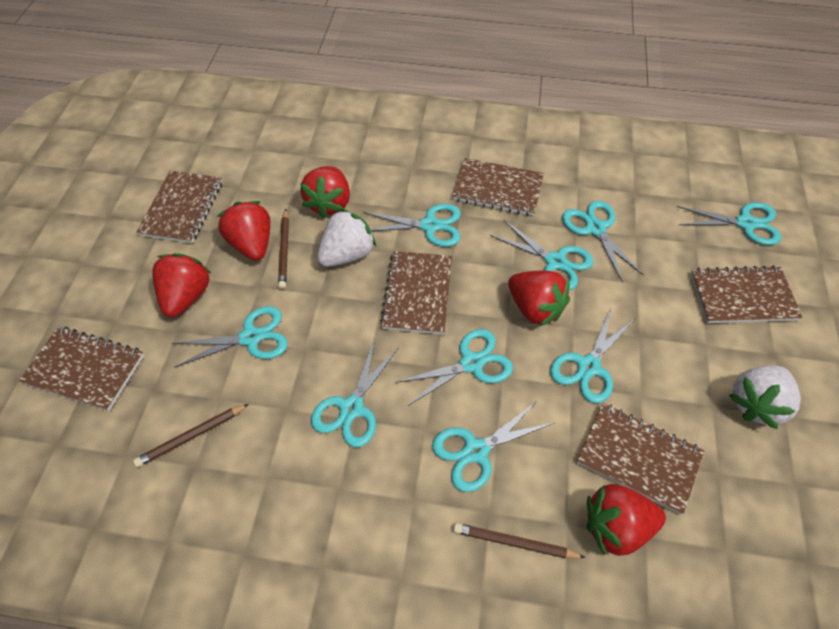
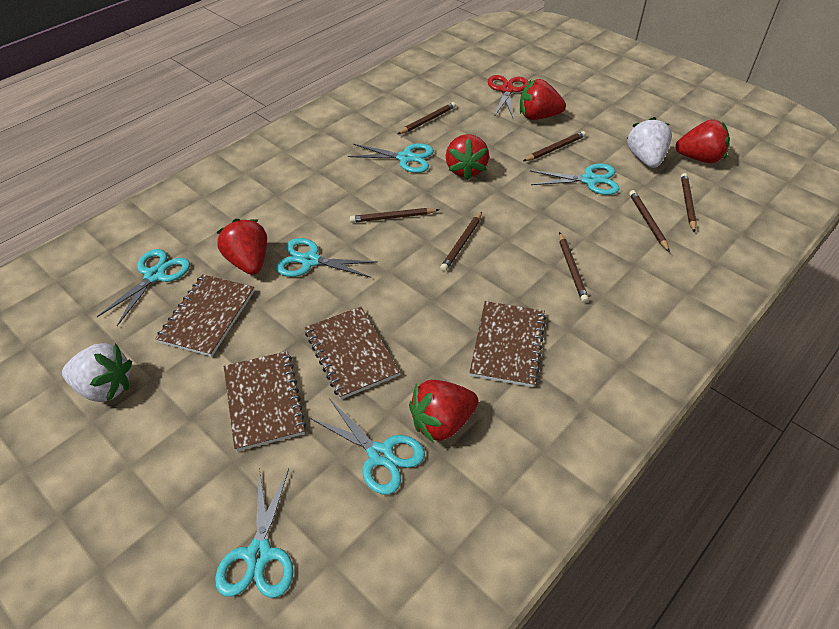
brown notebook: [19,326,144,411] [137,171,222,243] [380,251,452,335] [452,158,544,216] [577,403,704,515] [690,265,802,323] = 6 -> [155,274,254,357] [224,351,306,451] [305,307,400,400] [469,301,546,387] = 4
brown pencil: [133,404,249,467] [278,209,289,289] [454,523,586,558] = 3 -> [350,208,439,223] [398,102,456,134] [440,212,482,272] [523,131,586,161] [559,232,589,303] [629,190,670,252] [681,173,697,233] = 7
red scissors: none = 0 -> [488,75,528,118] = 1
turquoise scissors: [171,306,288,368] [311,339,399,447] [363,204,461,247] [395,329,513,406] [432,400,554,492] [490,220,593,290] [550,306,635,404] [562,201,644,282] [677,202,781,245] = 9 -> [97,249,190,326] [215,468,293,598] [276,238,378,278] [310,398,425,494] [348,143,434,173] [530,163,619,195] = 6

